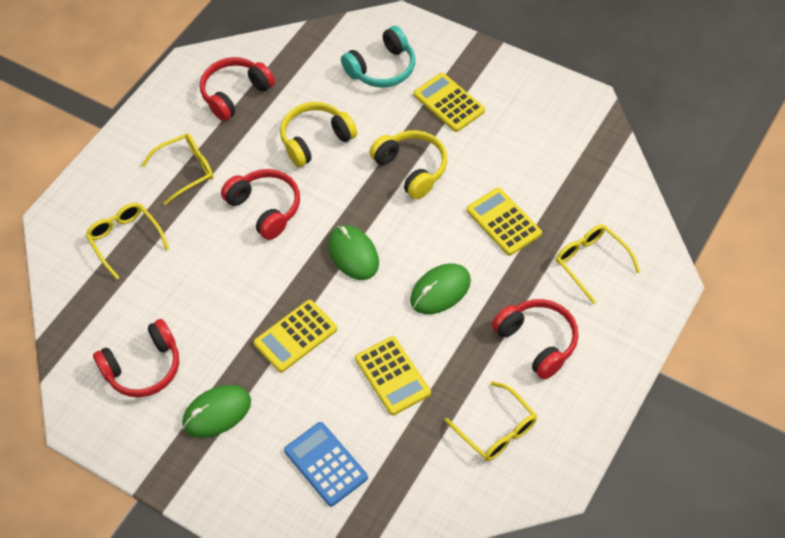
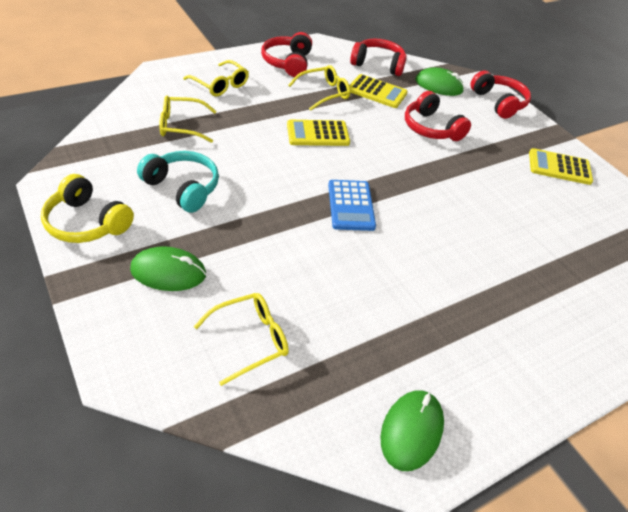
yellow calculator: [254,300,337,372] [355,336,431,415] [413,73,485,132] [466,188,542,256] = 4 -> [287,120,350,146] [349,74,408,108] [529,148,593,185] = 3
yellow headphones: [280,102,357,167] [369,130,447,199] = 2 -> [41,174,134,243] = 1

